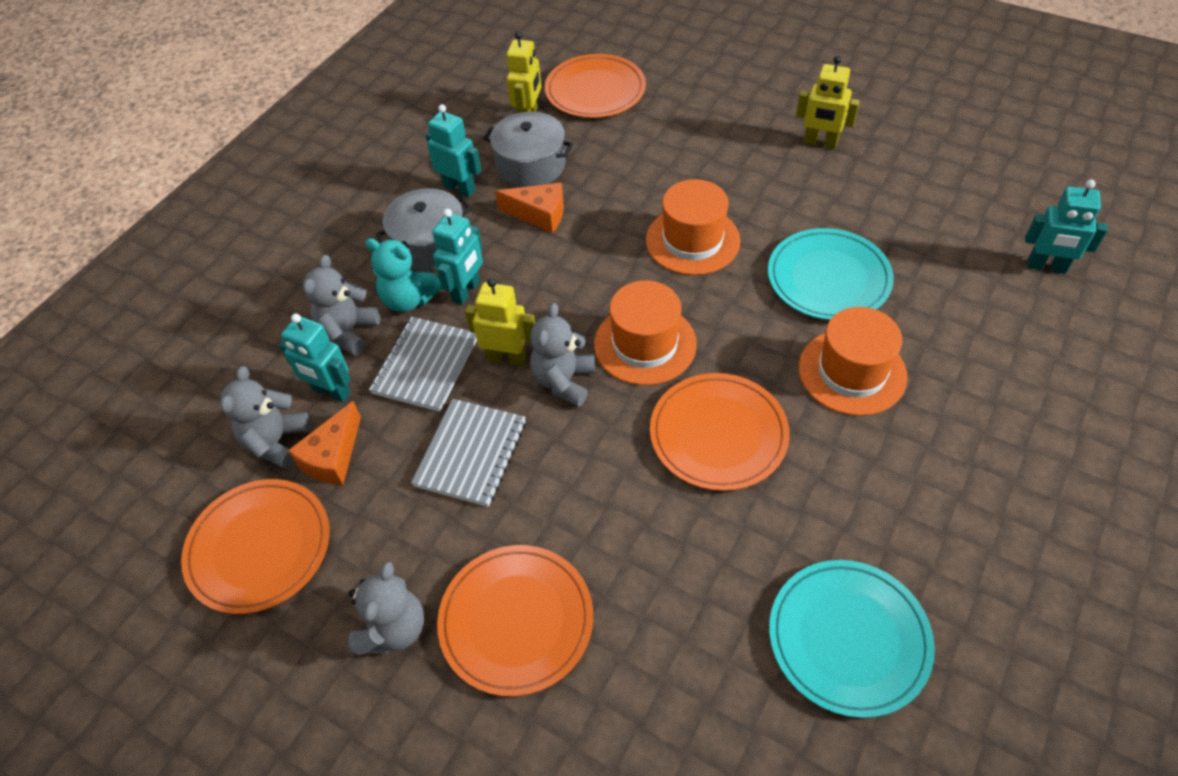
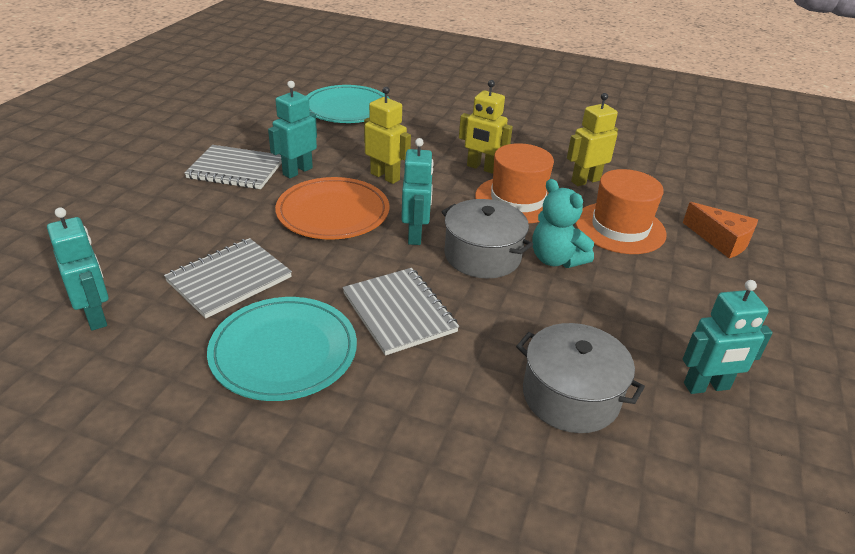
grey notebook: [369,317,477,412] [411,399,526,507] = 2 -> [164,238,292,319] [184,145,282,189] [343,268,459,356] = 3
grey teddy bear: [220,366,310,469] [303,255,381,356] [348,562,424,655] [530,303,595,407] = 4 -> none = 0
orange cheese: [288,401,361,485] [495,183,564,233] = 2 -> [683,202,758,258] = 1
orange hat: [594,281,697,385] [646,179,740,275] [799,307,908,416] = 3 -> [475,143,554,223] [576,169,667,254] = 2
orange plate: [181,479,329,614] [437,545,593,697] [545,54,646,118] [650,373,790,491] = 4 -> [275,177,389,239] = 1

